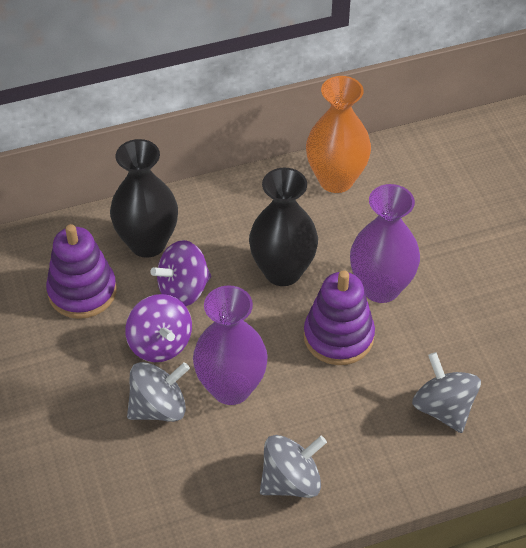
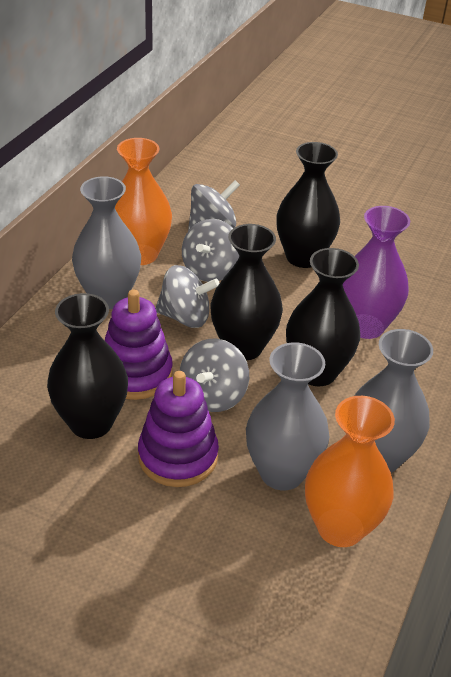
black vase: [110,139,178,258] [249,168,318,286] = 2 -> [47,293,128,439] [211,224,283,361] [276,142,340,268] [286,248,360,386] = 4
grey spinning top: [127,362,190,422] [260,435,327,498] [412,352,481,433] = 3 -> [155,265,220,328] [180,339,249,412] [182,219,239,282] [188,180,240,231] = 4
grey vase: none = 0 -> [72,176,141,309] [246,342,330,490] [355,329,433,473] = 3
orange vase: [306,76,371,193] = 1 -> [115,138,172,265] [305,396,395,547] = 2
purple spinning top: [125,294,192,362] [150,240,211,306] = 2 -> none = 0
purple vase: [193,285,268,405] [350,184,420,303] = 2 -> [343,206,410,339] = 1

